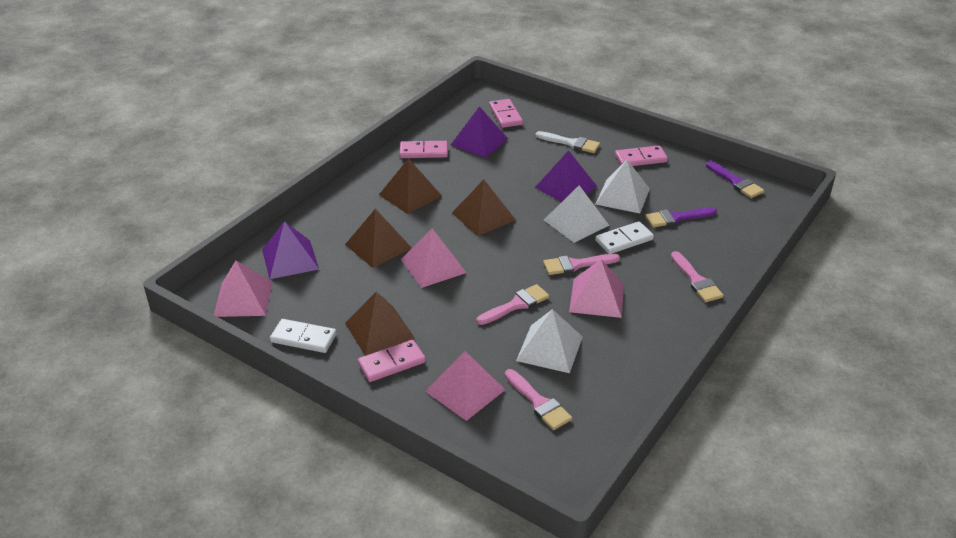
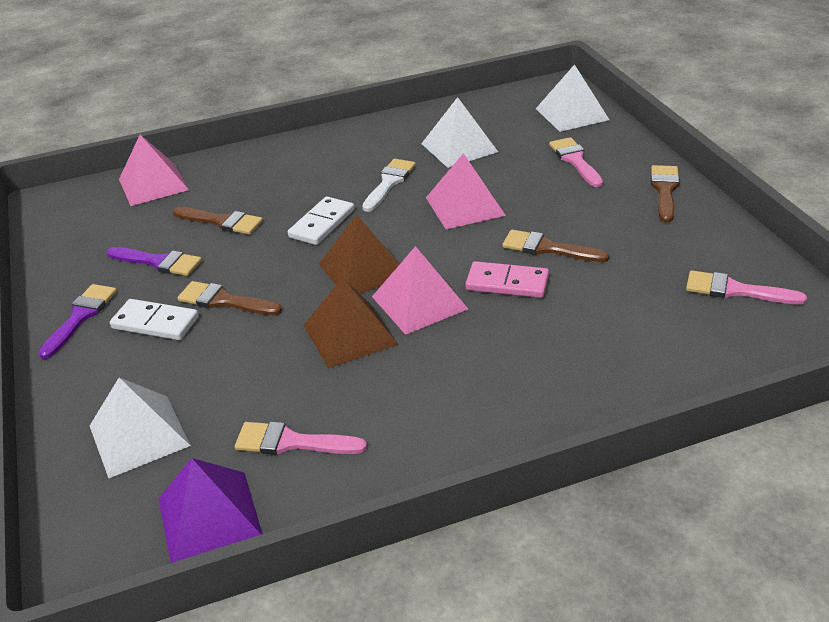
brown brush: none = 0 -> [173,207,263,235] [177,281,282,315] [502,230,609,262] [651,165,680,222] = 4
brown pyramid: [345,208,412,268] [345,292,415,356] [379,158,442,214] [452,180,516,236] = 4 -> [303,278,398,368] [319,215,400,294] = 2
pink brush: [476,284,550,325] [505,369,572,430] [543,254,620,275] [671,251,724,302] = 4 -> [235,422,367,455] [549,137,603,187] [686,270,807,305] = 3
pink domino: [358,340,426,382] [400,141,448,158] [489,99,523,128] [615,146,668,166] = 4 -> [465,261,549,298] = 1
pink pyramid: [214,260,273,317] [401,228,466,288] [425,351,506,421] [569,259,624,318] = 4 -> [119,135,189,206] [372,246,468,335] [426,153,506,229] = 3
purple pyramid: [262,221,319,279] [451,106,508,158] [535,150,597,202] = 3 -> [159,458,262,563] = 1

